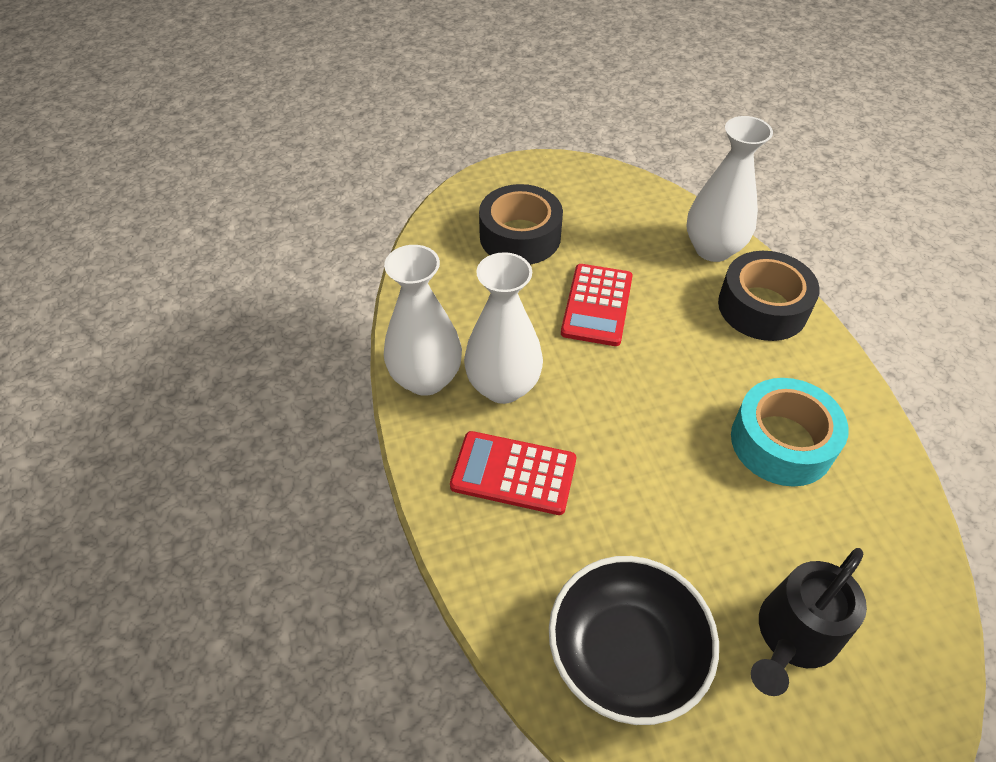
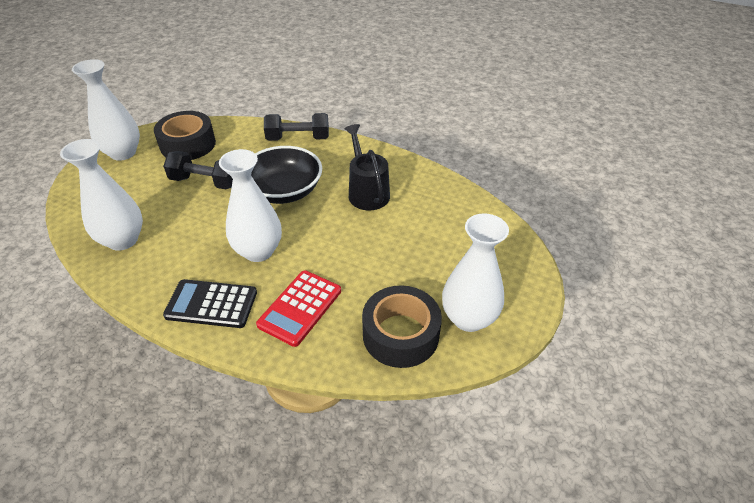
black calculator: none = 0 -> [163,279,257,328] = 1
black dumbbell: none = 0 -> [163,151,233,189] [264,113,329,141] = 2
red calculator: [450,431,576,515] [561,264,633,346] = 2 -> [256,270,341,347] = 1
turquoise tape: [731,378,849,487] = 1 -> none = 0
white vase: [384,245,462,396] [464,252,543,404] [686,116,773,262] = 3 -> [60,139,143,251] [72,59,140,161] [219,149,282,262] [442,213,509,332] = 4

